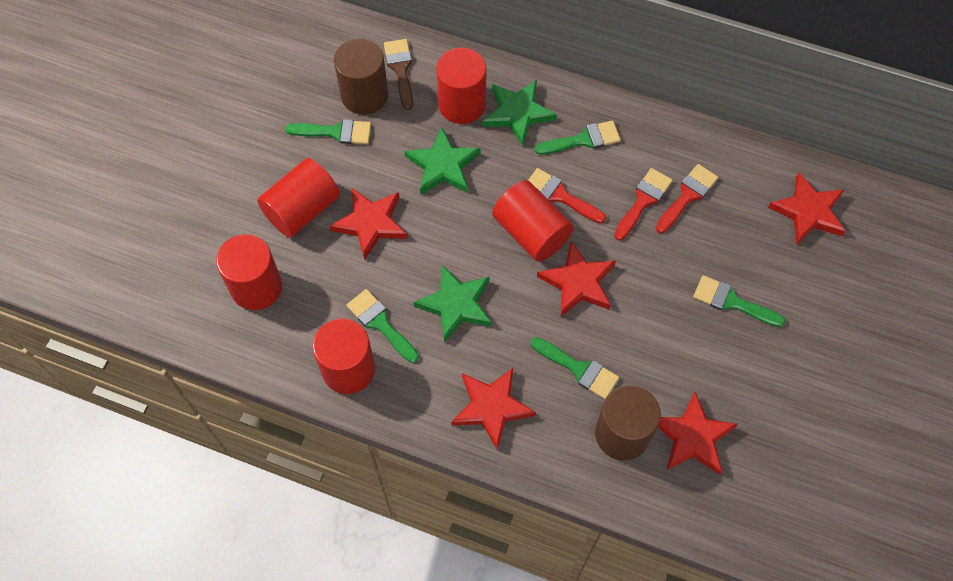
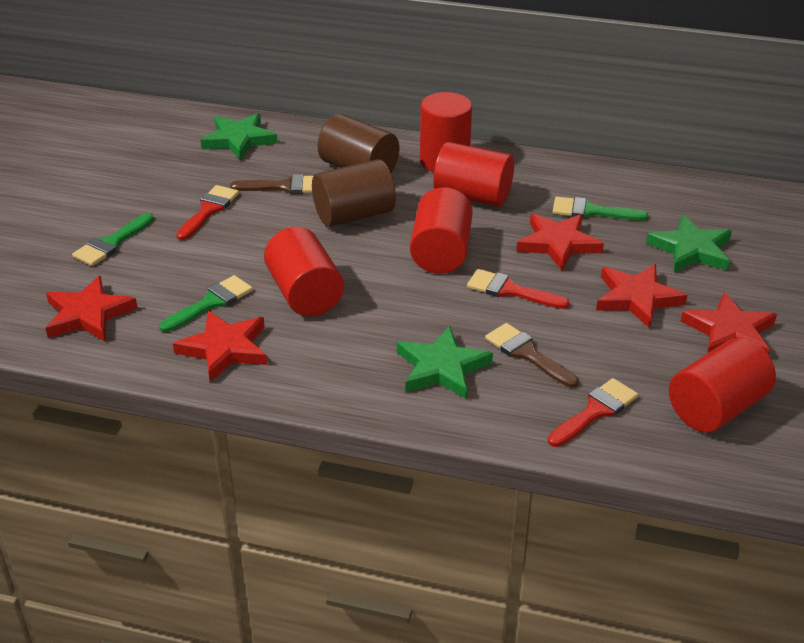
brown brush: [384,39,413,110] = 1 -> [230,174,313,194] [485,323,579,388] = 2
green brush: [285,119,371,144] [347,289,419,363] [531,337,619,399] [535,120,621,155] [693,275,785,327] = 5 -> [72,213,154,266] [159,275,253,332] [553,197,648,221] = 3

